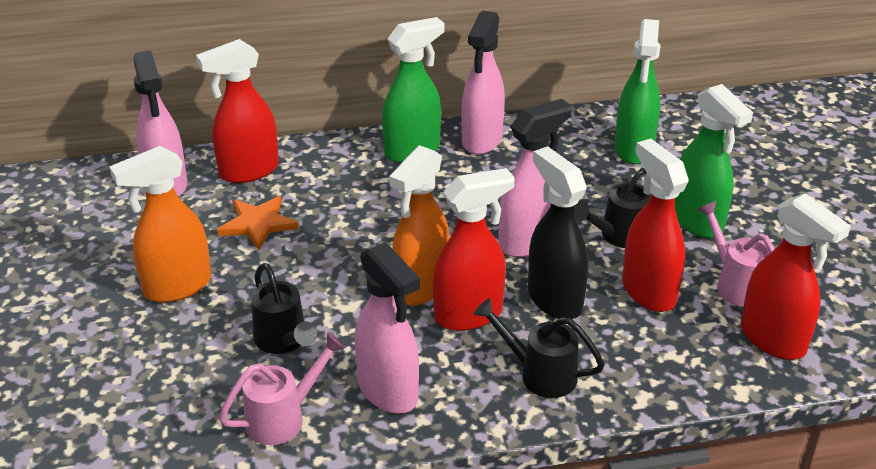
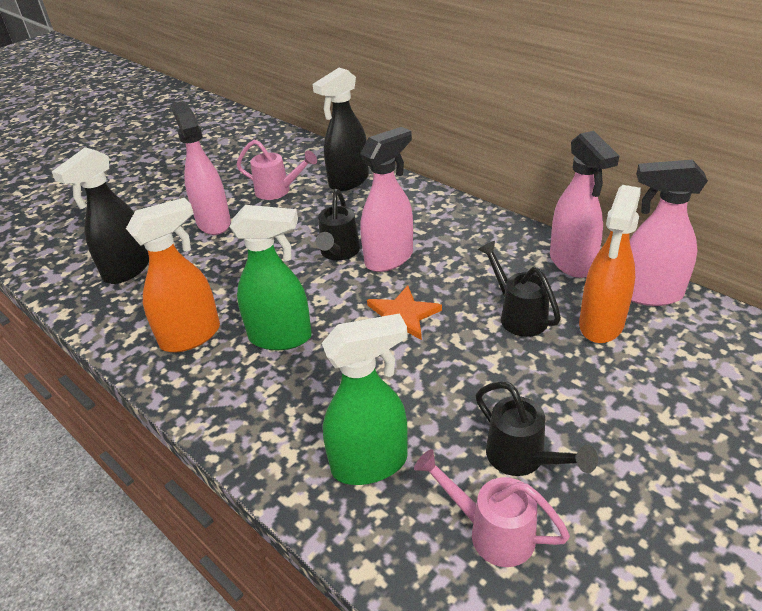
black spray bottle: [528,146,588,319] = 1 -> [52,147,149,284] [313,68,369,191] = 2
green spray bottle: [382,17,444,163] [615,19,661,164] [675,84,753,238] = 3 -> [230,205,312,350] [322,313,408,485] = 2
red spray bottle: [196,39,279,183] [433,168,515,331] [622,139,689,312] [741,193,851,360] = 4 -> none = 0

